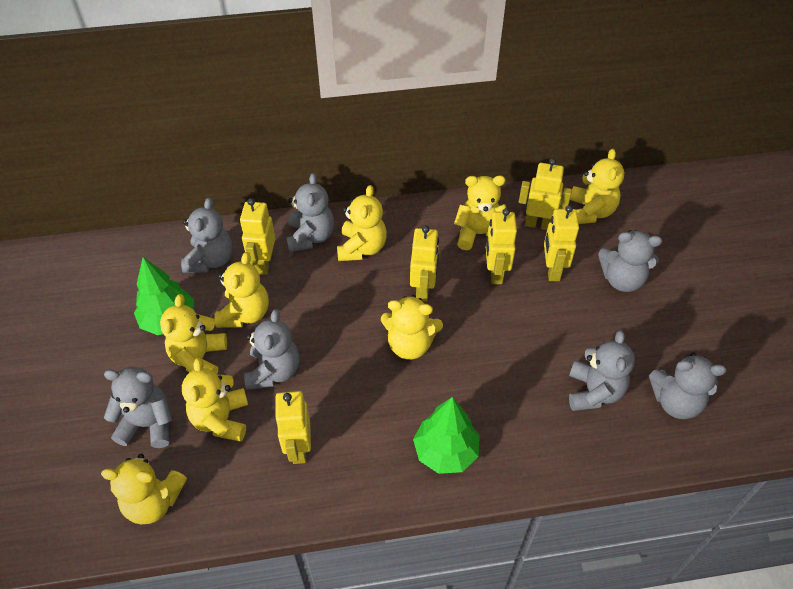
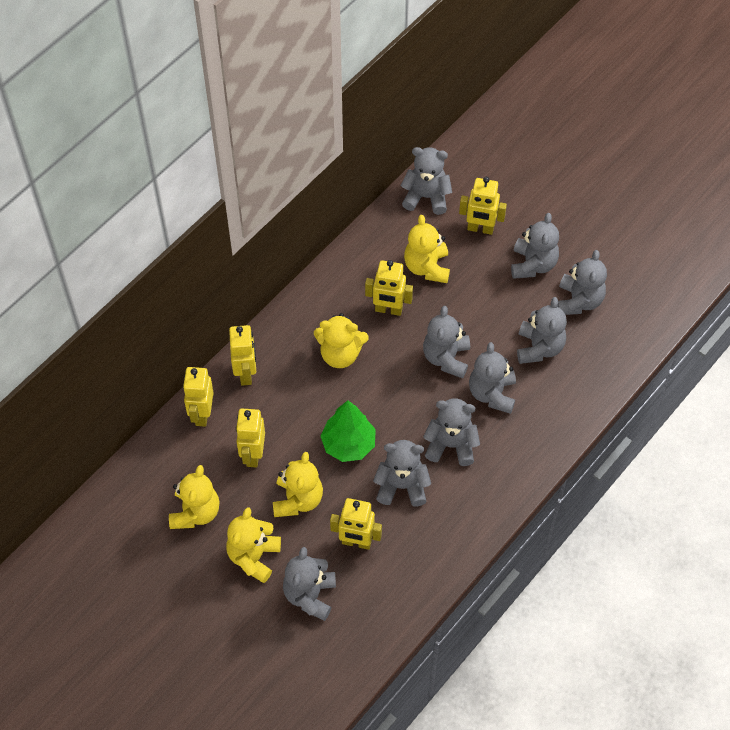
green tree: [134,257,194,335] [413,397,480,474] = 2 -> [321,400,376,462] = 1
grey teddy bear: [104,367,172,448] [181,197,233,273] [244,309,299,390] [286,173,334,252] [569,330,635,411] [598,230,662,292] [649,352,726,419] = 7 -> [283,547,336,621] [373,440,431,507] [401,147,452,215] [423,306,470,378] [423,398,480,466] [469,342,516,414] [511,213,559,279] [517,297,567,364] [557,250,607,315] = 9
yellow teddy bear: [101,454,187,524] [160,294,227,374] [182,358,248,442] [215,252,269,328] [337,185,387,261] [381,295,443,360] [454,175,506,250] [570,149,624,224] = 8 -> [169,465,219,529] [226,507,281,583] [273,452,323,517] [314,313,369,368] [404,215,450,283] = 5

